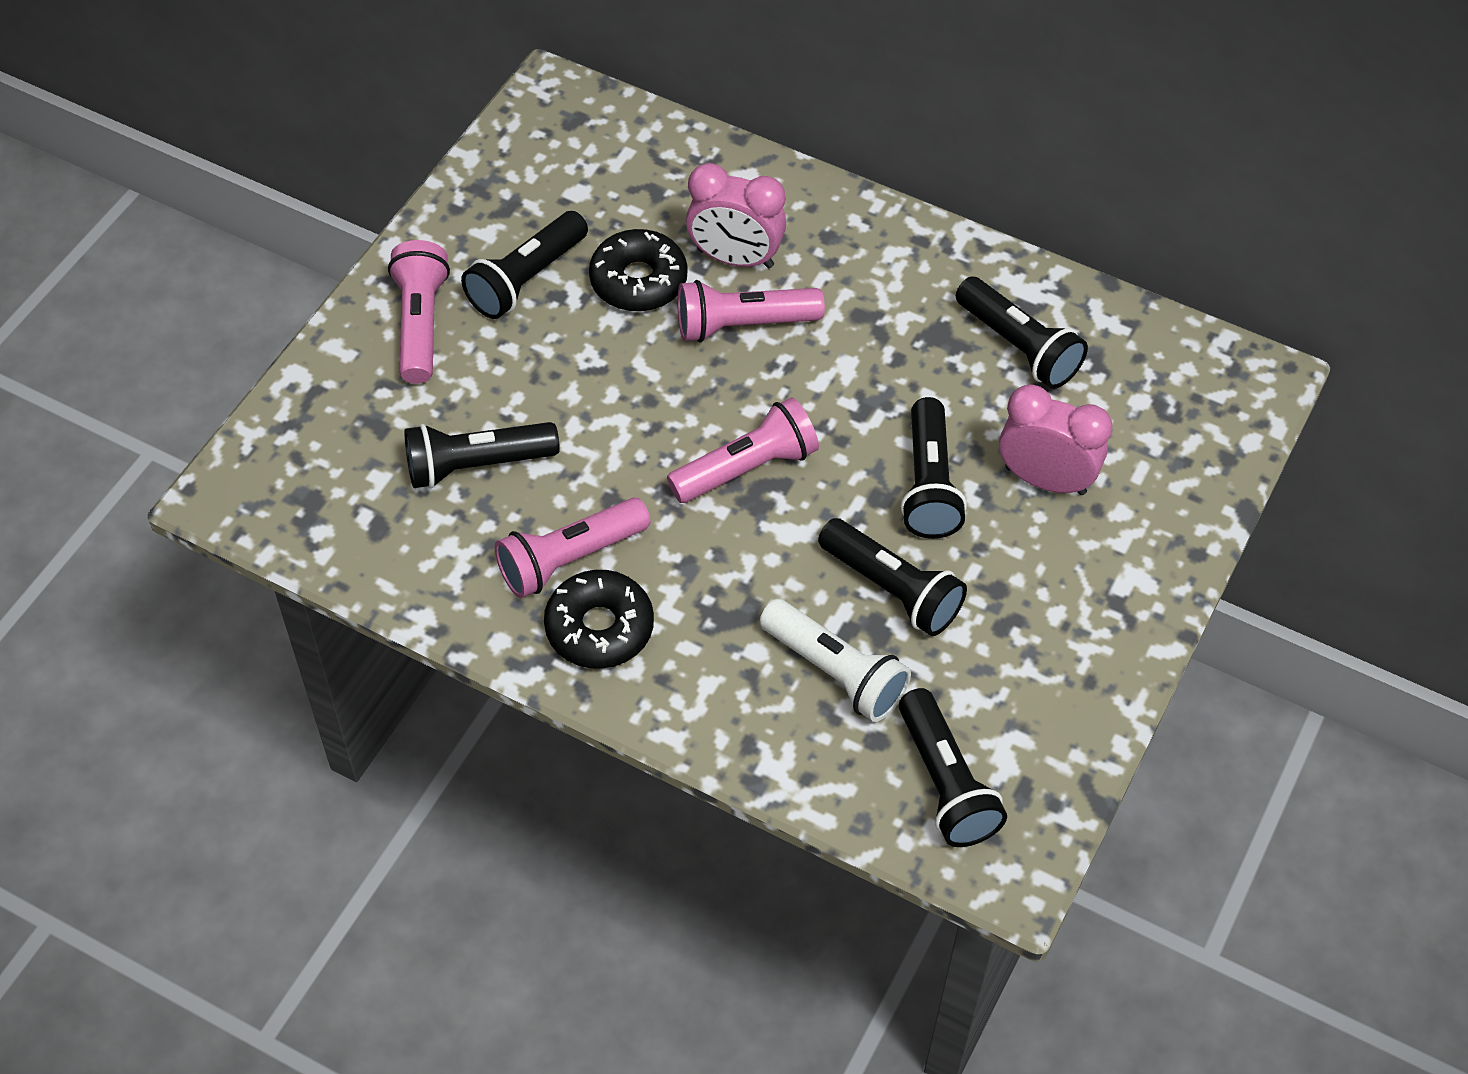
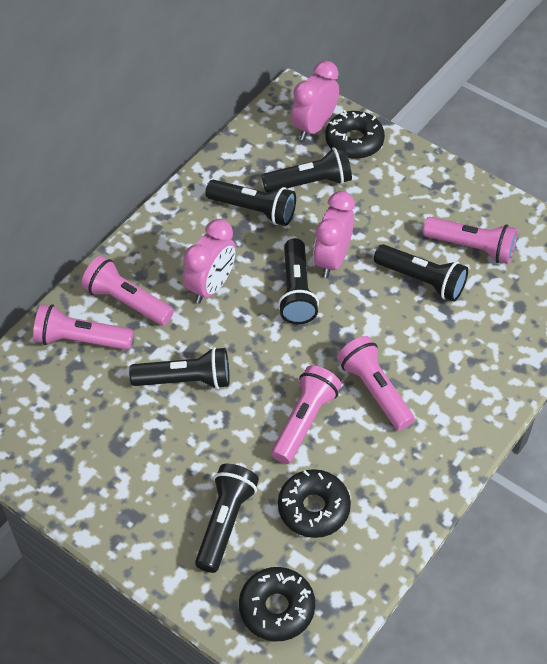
black donut: [544,570,654,669] [589,229,687,311] = 2 -> [239,567,315,642] [278,469,351,538] [325,110,385,159] = 3
pink clock: [686,163,786,268] [999,384,1113,495] = 2 -> [183,219,236,304] [291,61,339,140] [313,191,355,278] = 3
pink flashlight: [388,240,450,384] [495,498,650,598] [667,397,819,503] [677,280,825,343] = 4 -> [33,304,133,350] [82,256,174,326] [271,365,341,464] [337,336,415,430] [423,217,518,264] = 5
white flashlight: [760,599,911,722] = 1 -> none = 0

